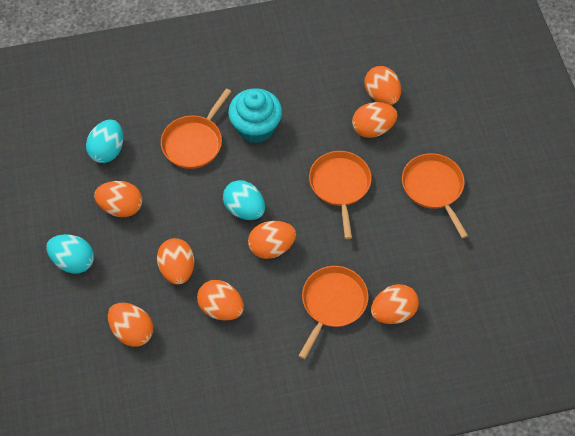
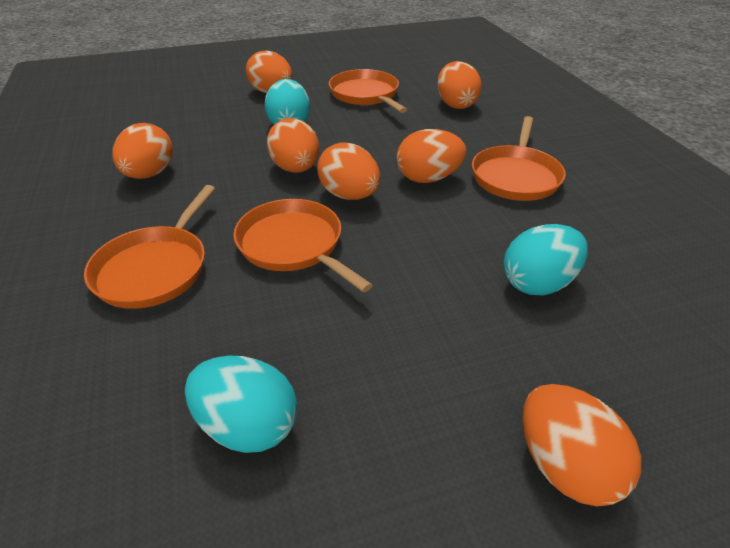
orange egg: [94,181,142,217] [108,303,153,347] [157,238,194,285] [197,280,244,321] [248,221,296,259] [352,102,397,138] [365,66,401,105] [371,284,419,324] = 8 -> [112,123,173,179] [246,50,292,93] [267,118,319,173] [317,142,380,200] [397,129,466,183] [437,61,482,109] [522,384,641,507] = 7
turquoise cupcake: [228,88,282,143] = 1 -> none = 0

